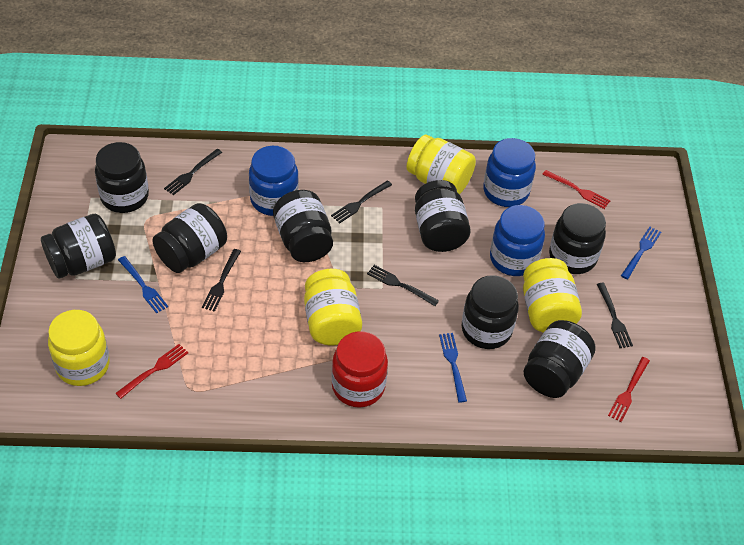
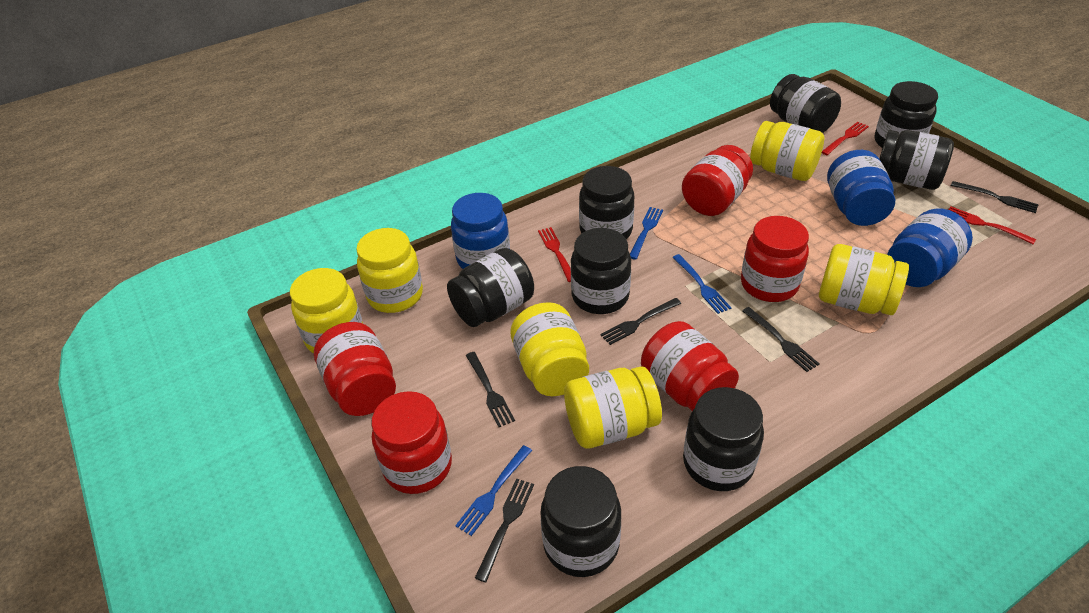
red jar: [331,331,388,408] = 1 -> [314,322,396,416] [371,391,452,494] [641,321,739,411] [682,145,753,216] [741,216,809,302] = 5
yellow jar: [48,310,110,386] [304,269,362,345] [406,135,476,194] [523,258,582,333] = 4 -> [290,268,363,353] [356,228,423,313] [510,302,589,396] [564,366,662,448] [750,121,824,181] [819,244,909,315] = 6

